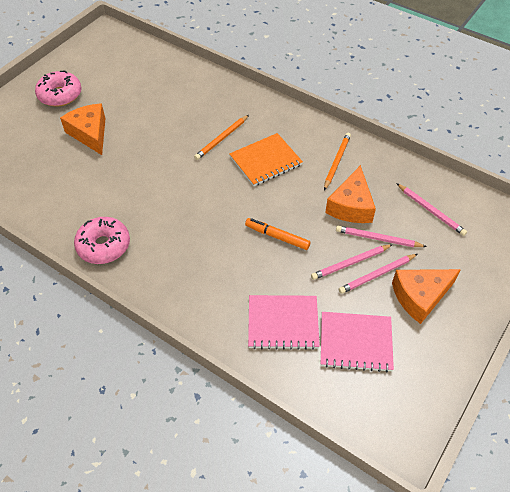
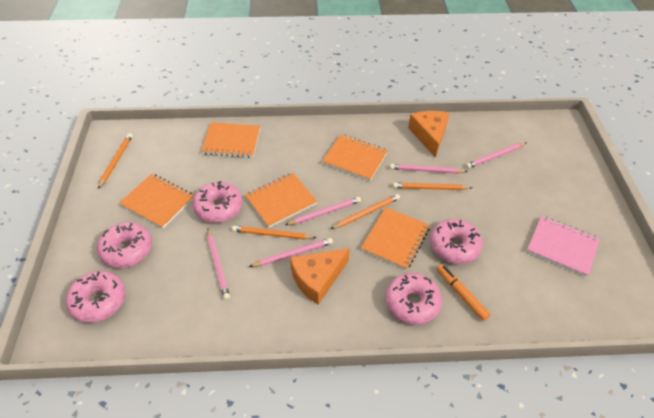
orange cheese: [60,103,106,155] [325,165,376,223] [392,269,461,324] = 3 -> [290,248,350,305] [408,111,449,158] = 2
orange notebook: [229,133,303,186] = 1 -> [119,174,194,229] [201,122,260,158] [245,173,317,228] [322,134,388,181] [361,207,430,270] = 5
orange pencil: [194,115,249,160] [324,133,351,190] = 2 -> [98,133,133,189] [232,226,316,240] [331,194,400,229] [393,183,472,190] = 4
pink donut: [35,71,82,107] [74,217,130,264] = 2 -> [66,271,125,323] [97,222,152,268] [193,181,242,223] [385,273,442,325] [430,219,483,264] = 5
pink notebook: [248,295,320,350] [321,312,394,372] = 2 -> [527,215,600,277] = 1
pink pencil: [311,244,393,280] [336,226,427,247] [339,254,417,294] [396,183,467,236] = 4 -> [207,228,230,300] [249,238,333,267] [285,197,361,225] [390,164,467,174] [466,143,526,168] = 5

